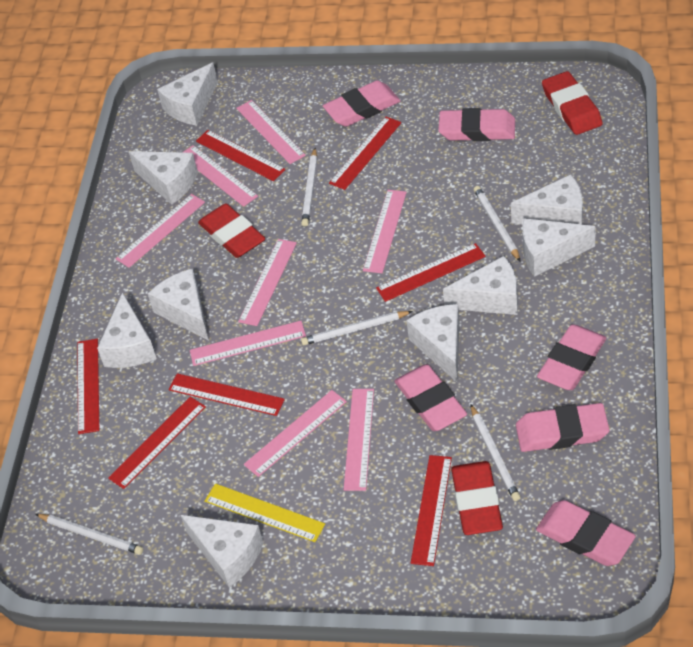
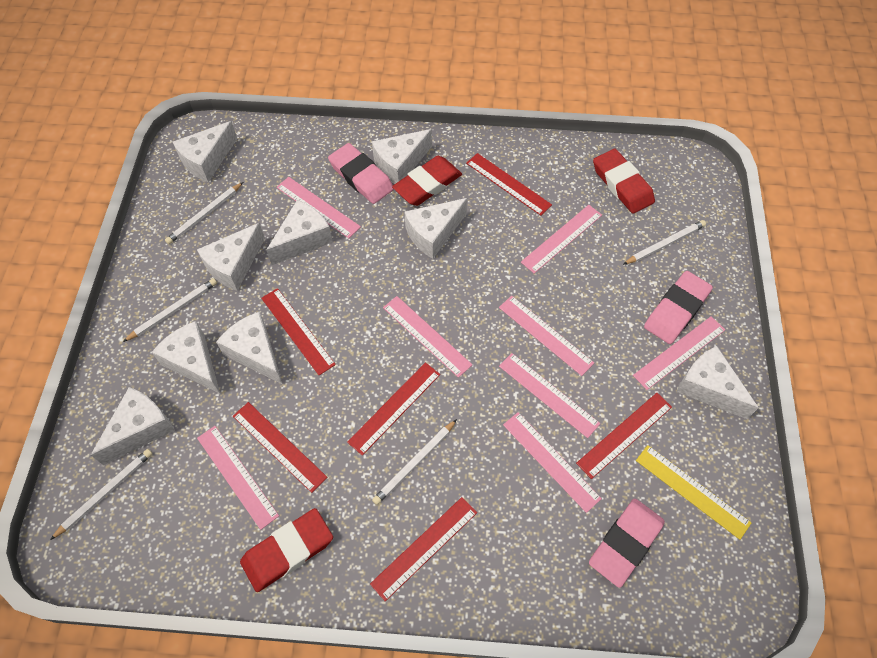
pink eraser: [323,80,400,127] [394,364,467,431] [438,108,515,141] [516,403,610,452] [536,500,636,566] [537,324,606,390] = 6 -> [328,143,394,204] [589,499,665,588] [644,271,713,344] = 3
red ruler: [77,339,99,434] [108,397,206,489] [169,373,285,416] [196,130,286,181] [329,117,401,190] [376,243,486,302] [411,455,452,566] = 7 -> [233,402,327,493] [261,288,336,375] [347,362,440,456] [370,497,477,601] [466,153,552,216] [576,393,672,479] = 6

